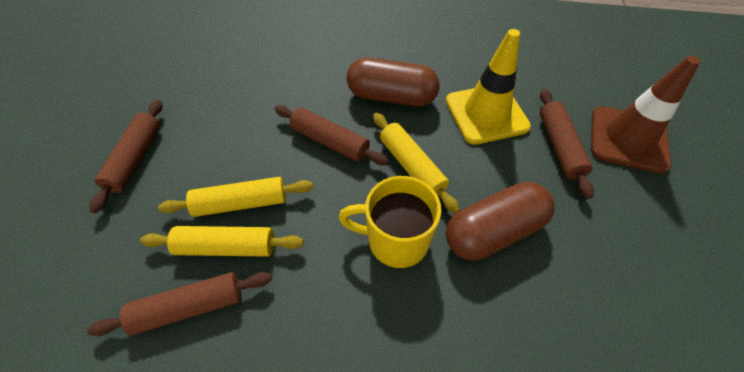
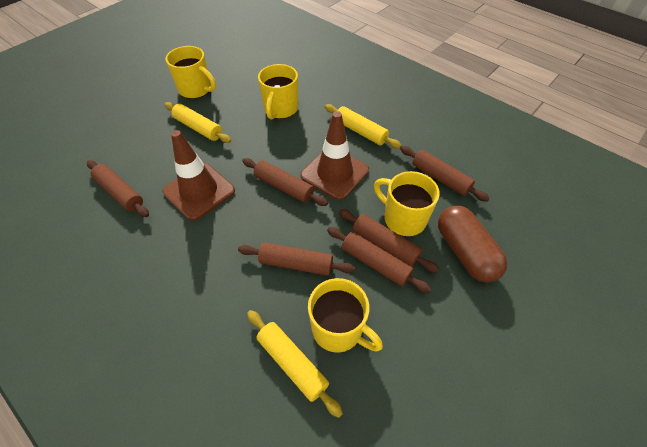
brown capsule: [347,57,440,106] [446,182,554,260] = 2 -> [438,206,507,283] = 1
brown rolling pin: [87,272,272,336] [89,100,162,213] [274,105,389,165] [540,89,594,199] = 4 -> [87,160,149,217] [238,242,355,276] [242,158,328,206] [327,227,431,293] [339,209,439,273] [400,146,490,202] = 6
brown traffic cone: [591,56,700,174] = 1 -> [162,130,235,221] [301,111,369,200] = 2
yellow mug: [338,176,441,268] = 1 -> [166,46,216,99] [258,64,298,119] [308,278,383,353] [374,171,440,236] = 4
yellow traffic cone: [446,29,531,145] = 1 -> none = 0

